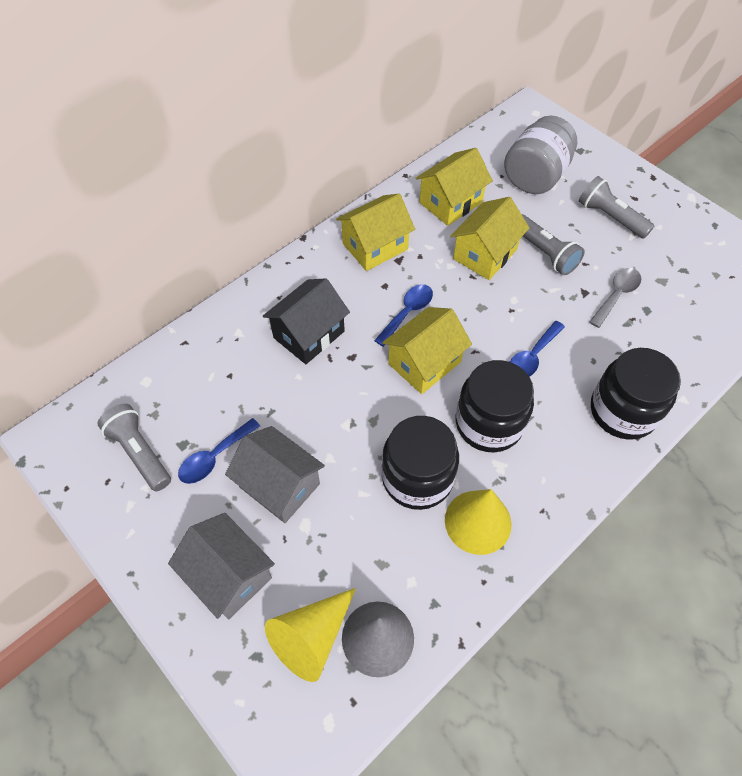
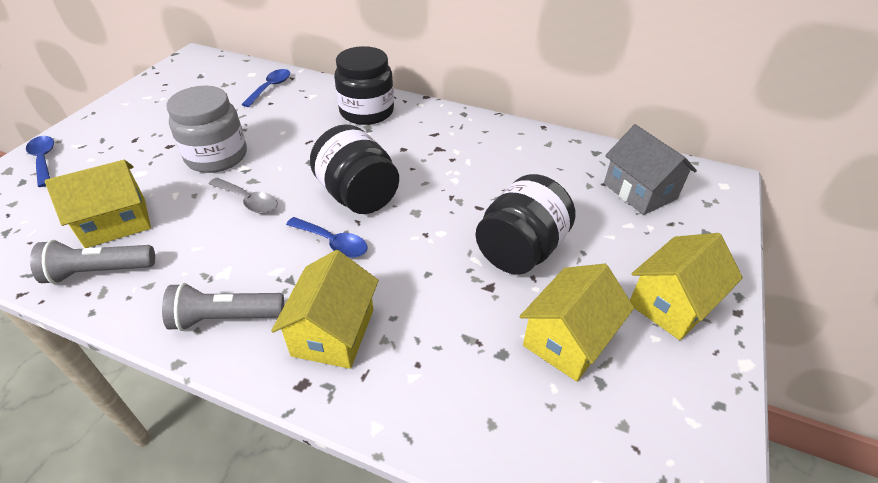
black house: [263,278,350,364] = 1 -> none = 0
grey cone: [342,602,414,677] = 1 -> none = 0
grey flashlight: [97,404,171,491] [522,214,585,275] [579,176,654,239] = 3 -> [30,240,155,284] [162,283,284,331] = 2
grey house: [168,513,275,620] [225,426,325,523] = 2 -> [604,124,697,215] = 1
yellow cone: [265,588,356,682] [445,489,512,555] = 2 -> none = 0

